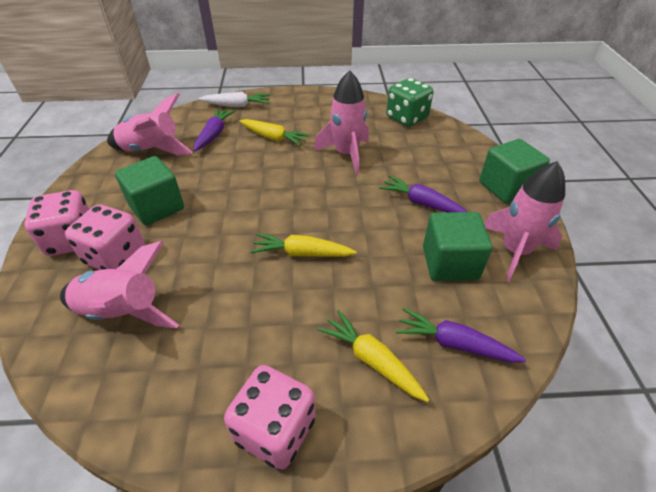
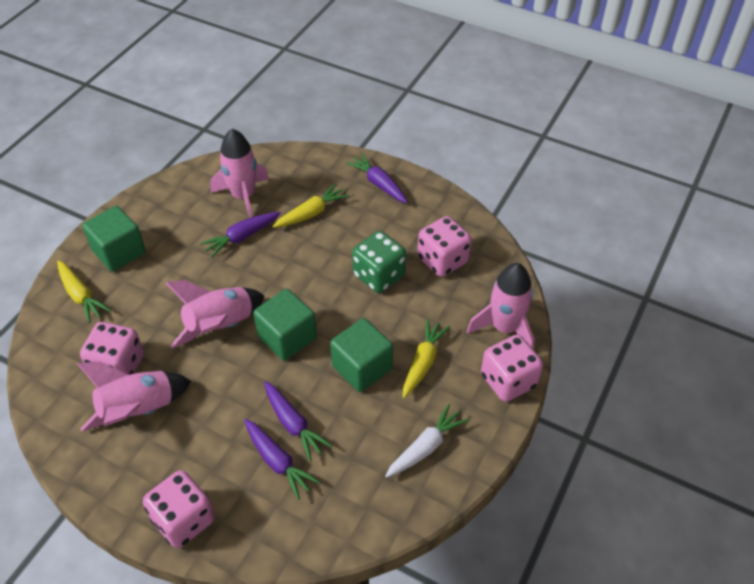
pink dice: [24,190,89,256] [65,204,145,270] [224,365,315,469] = 3 -> [80,322,144,375] [143,470,215,548] [417,216,472,277] [481,334,543,402] = 4
purple carrot: [193,108,235,151] [379,175,467,212] [396,308,526,363] = 3 -> [200,212,281,258] [244,419,320,500] [264,381,332,461] [346,153,408,203] = 4

